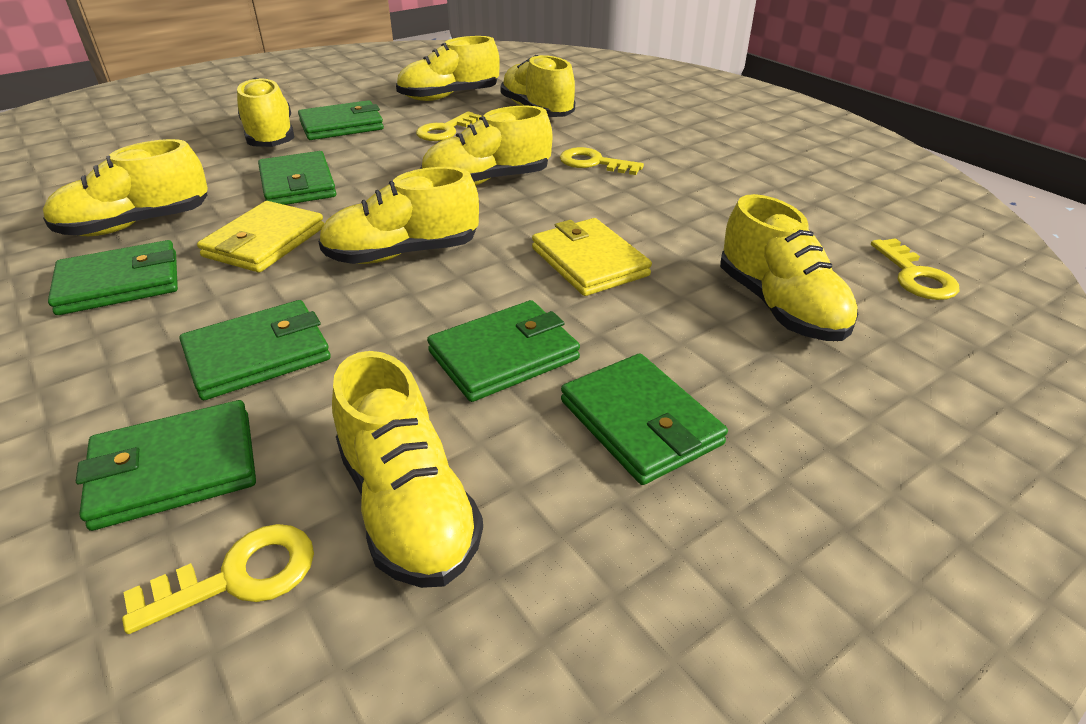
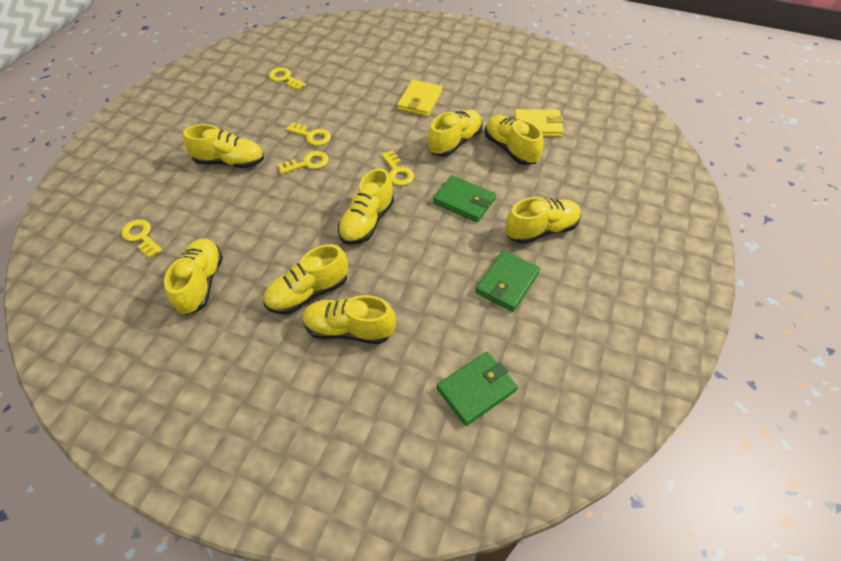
green wallet: [48,240,178,315] [76,400,256,531] [180,300,331,400] [258,151,336,205] [298,100,384,140] [427,300,580,402] [561,353,728,485] = 7 -> [433,175,496,222] [437,352,518,426] [475,250,540,312] = 3
yellow key: [122,524,314,634] [416,111,482,141] [560,147,644,175] [871,238,959,300] = 4 -> [121,219,163,258] [269,67,306,90] [278,151,329,174] [286,122,331,146] [381,150,414,186] = 5

